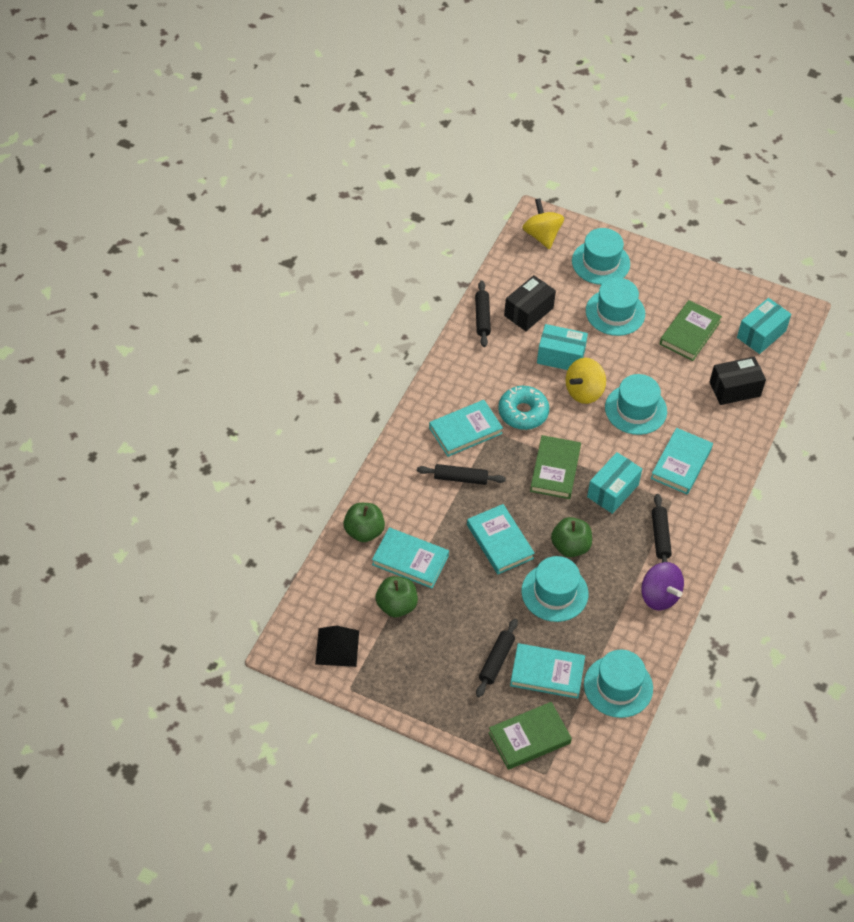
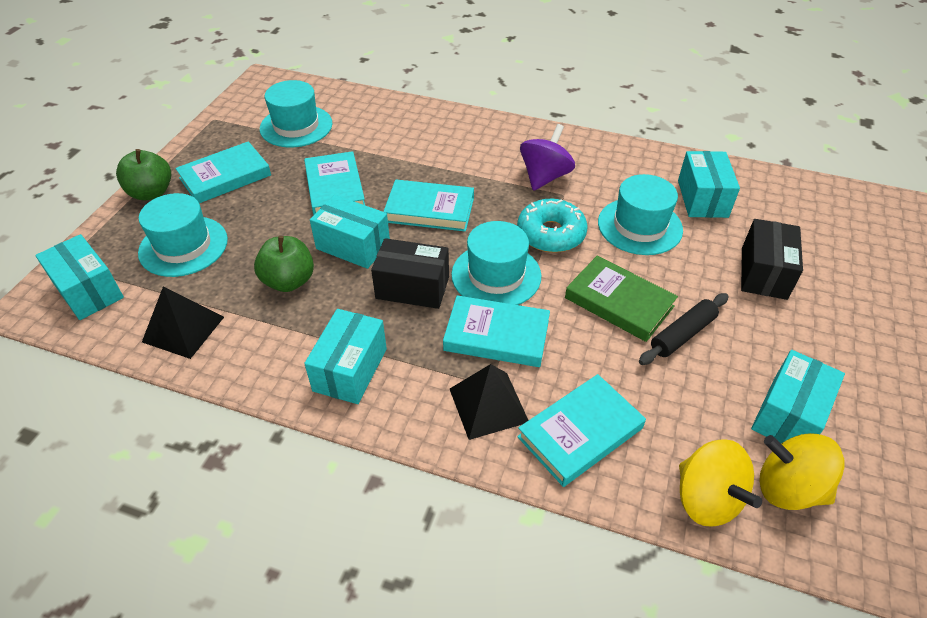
black pyramid: [315,625,359,667] = 1 -> [142,286,224,359] [450,364,529,440] = 2
black rolling pin: [417,464,506,485] [475,281,491,347] [476,618,518,697] [652,494,672,563] = 4 -> [639,293,729,365] = 1
green apple: [343,503,385,542] [375,576,418,617] [551,517,592,557] = 3 -> [116,149,171,200] [254,236,314,292] = 2
green book: [488,702,572,770] [530,435,581,499] [660,300,722,361] = 3 -> [565,256,678,342] = 1
turquoise box: [537,324,588,370] [587,452,642,514] [737,298,791,354] = 3 -> [35,234,124,320] [304,309,387,404] [310,195,390,269] [678,151,740,218] [751,350,845,443] = 5
turquoise hat: [521,556,588,622] [572,228,630,285] [584,649,653,718] [586,278,645,336] [605,374,667,435] = 5 -> [138,193,228,277] [260,80,333,147] [451,221,541,305] [598,174,683,255] = 4

